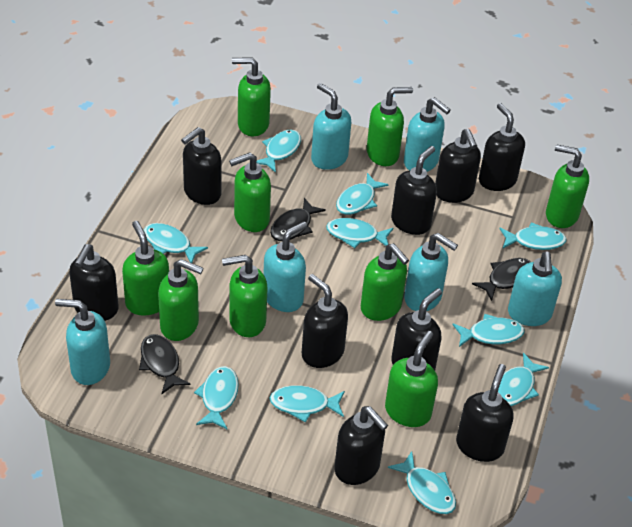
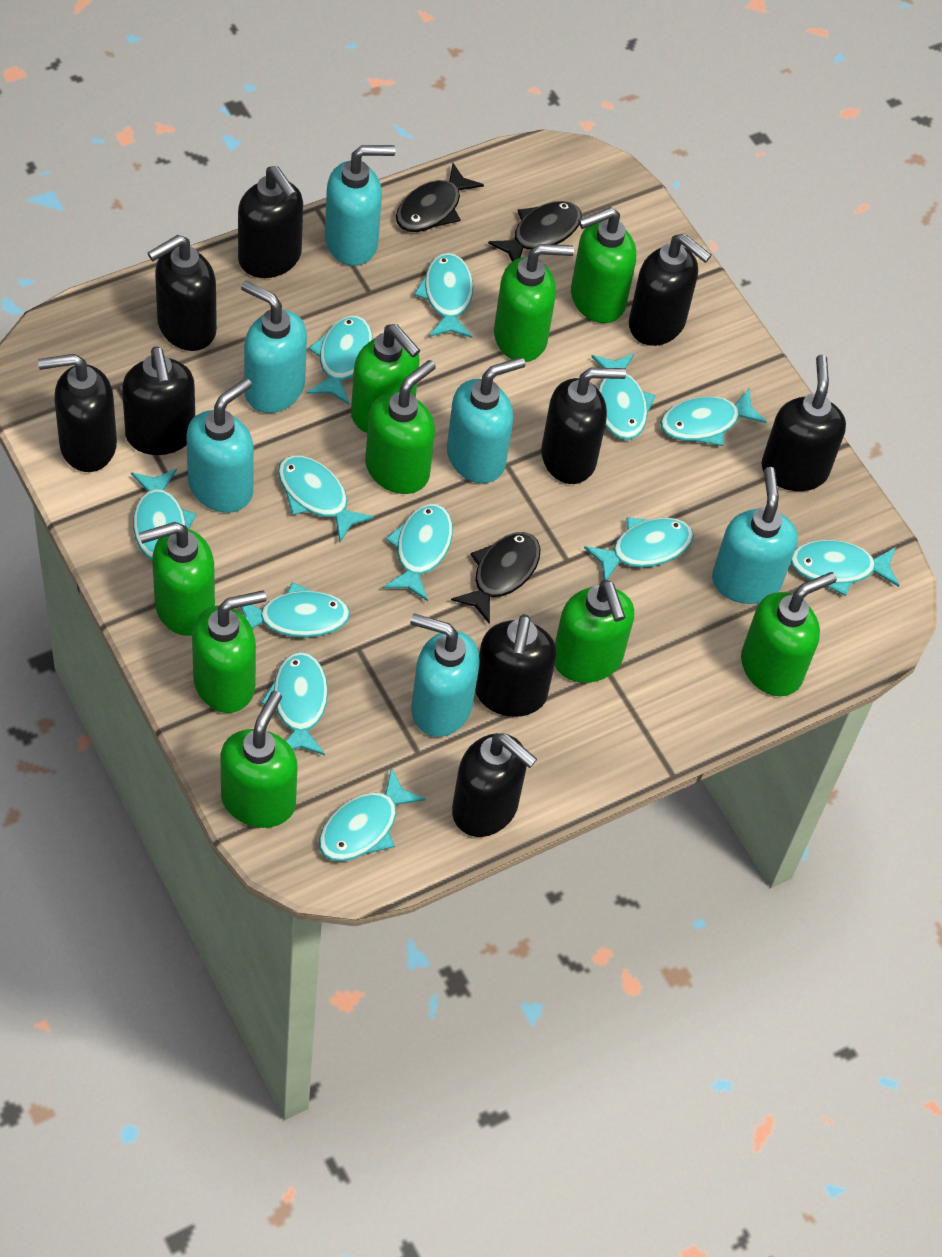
turquoise fish: [144,223,208,263] [194,366,239,429] [257,130,301,173] [270,385,345,422] [326,218,393,248] [336,173,389,215] [388,451,456,514] [452,314,525,347] [498,353,549,406] [499,222,567,250] = 10 -> [131,469,196,560] [240,582,350,638] [261,652,328,755] [278,455,374,542] [307,315,373,405] [319,767,426,861] [383,504,453,601] [414,253,473,338] [584,518,694,580] [591,353,656,440] [660,388,767,446] [791,540,900,596] = 12

